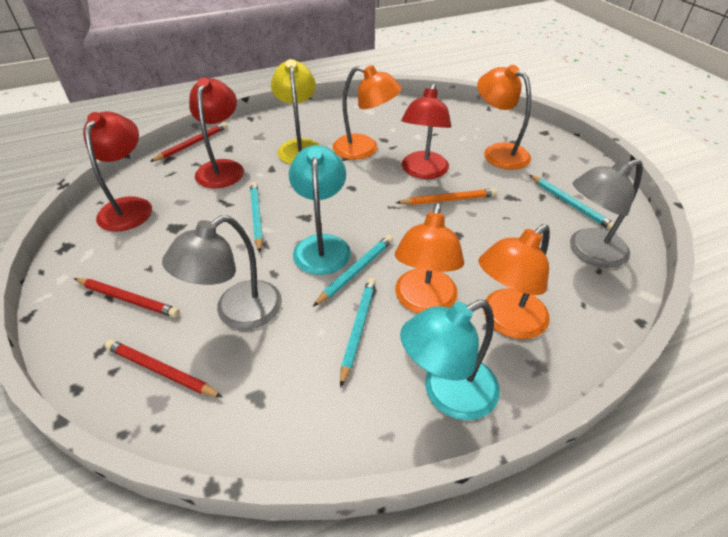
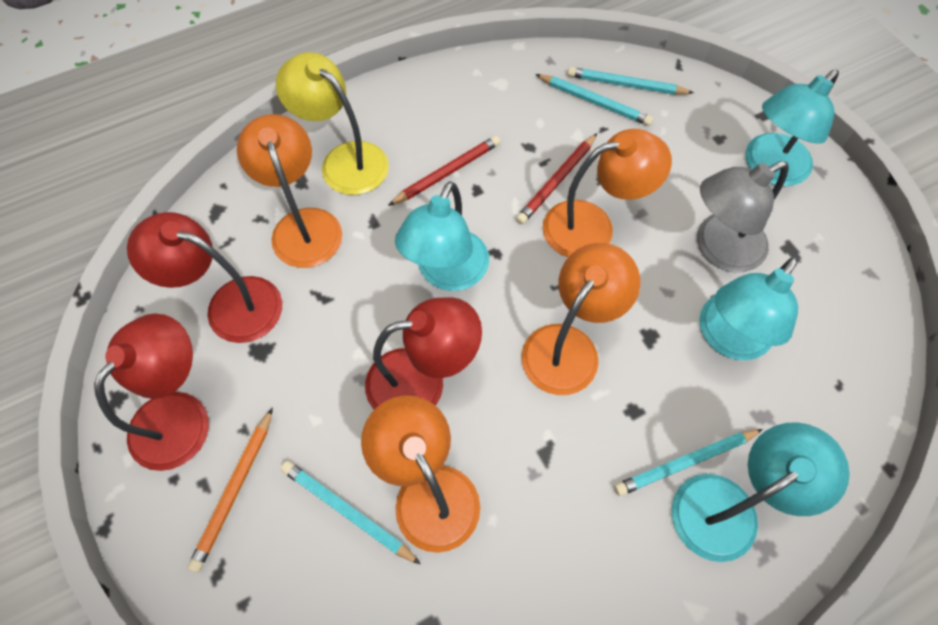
grey lamp: [162,215,282,329] [570,159,643,268] = 2 -> [697,161,789,273] = 1
red pencil: [74,278,180,318] [105,339,222,397] [150,122,228,162] = 3 -> [388,136,500,206] [516,133,597,224] = 2
turquoise lamp: [289,145,351,275] [400,300,500,420] = 2 -> [395,181,489,291] [672,422,850,562] [699,257,798,360] [746,70,839,186] = 4

